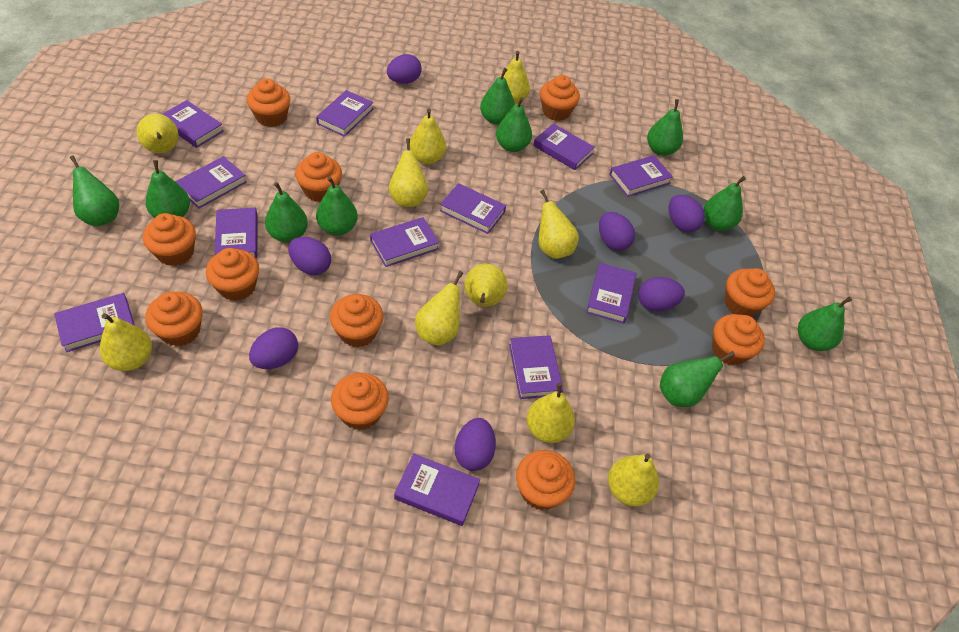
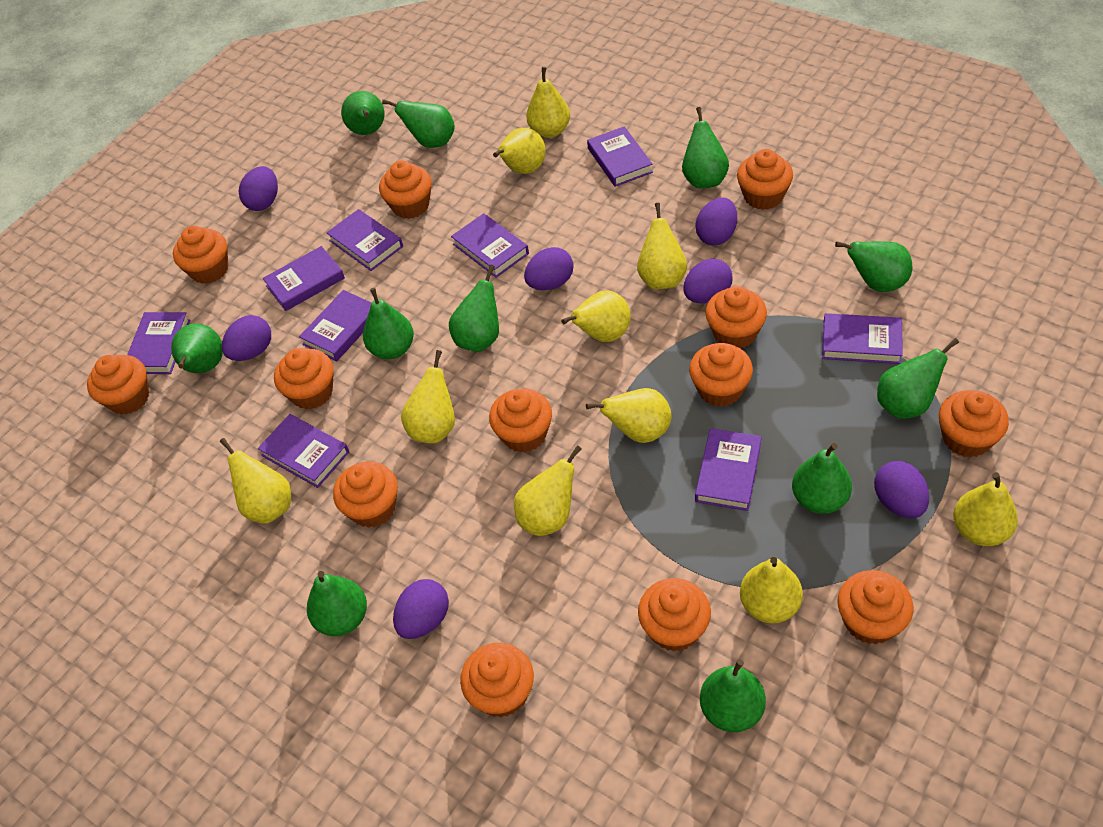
green pear: [70,155,119,226] [146,160,190,218] [265,182,308,243] [316,176,358,235] [480,68,515,125] [496,97,532,152] [647,99,683,156] [660,351,735,407] [703,176,746,231] [798,297,852,351] = 10 -> [171,323,223,373] [307,571,367,636] [341,91,384,135] [363,288,414,359] [382,99,455,148] [449,264,499,352] [682,107,729,189] [700,659,766,732] [792,443,852,514] [835,241,912,292] [877,338,959,419] = 11
orange cupcake: [143,213,196,266] [145,292,203,346] [206,248,259,301] [247,78,291,127] [295,152,342,202] [330,294,383,347] [331,373,389,430] [516,450,575,510] [540,75,580,121] [712,314,765,365] [725,268,775,316] = 11 -> [87,355,149,415] [173,226,228,284] [274,348,334,409] [333,461,398,528] [379,160,432,219] [460,643,534,718] [489,388,552,452] [638,578,711,651] [689,343,753,407] [705,286,767,348] [737,149,793,210] [837,570,913,645] [939,390,1009,458] = 13
purple book: [54,293,135,352] [162,100,224,148] [175,156,247,209] [214,208,258,258] [316,90,373,137] [370,217,439,267] [394,453,480,526] [440,183,506,234] [509,335,563,399] [533,123,595,170] [586,263,636,323] [609,155,673,197] = 12 -> [127,312,190,374] [258,414,349,488] [263,246,345,311] [299,290,372,361] [326,209,403,271] [451,213,529,278] [587,126,653,187] [695,428,762,511] [822,313,903,364] = 9

